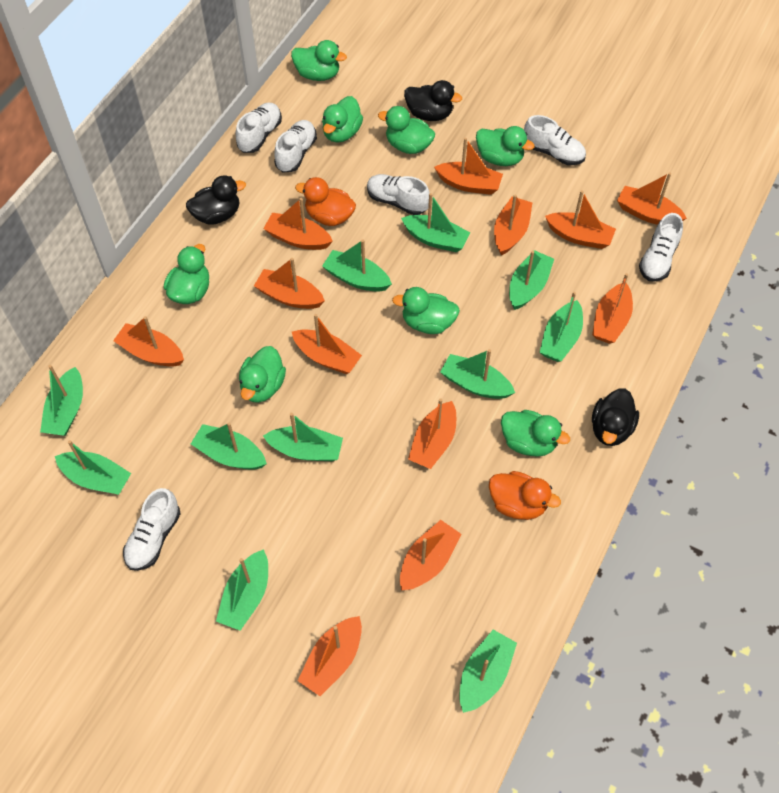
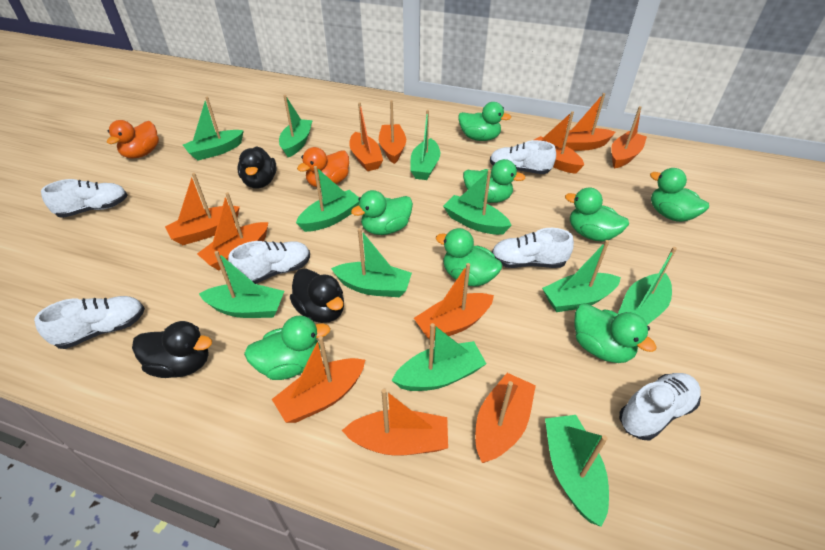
orange boat: [113,316,184,367] [254,258,325,309] [263,198,333,250] [292,314,362,374] [298,616,362,696] [400,520,461,590] [408,398,456,469] [434,138,503,195] [494,194,533,255] [545,190,616,249] [592,273,633,344] [617,172,687,225] = 12 -> [165,173,240,245] [197,192,268,270] [272,336,365,423] [342,389,448,456] [349,102,383,171] [379,100,406,164] [414,263,494,341] [476,373,536,463] [534,111,584,174] [563,93,615,151] [611,106,647,168] = 11

